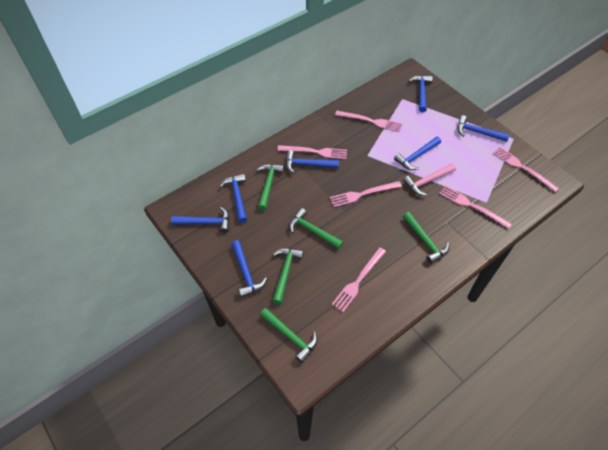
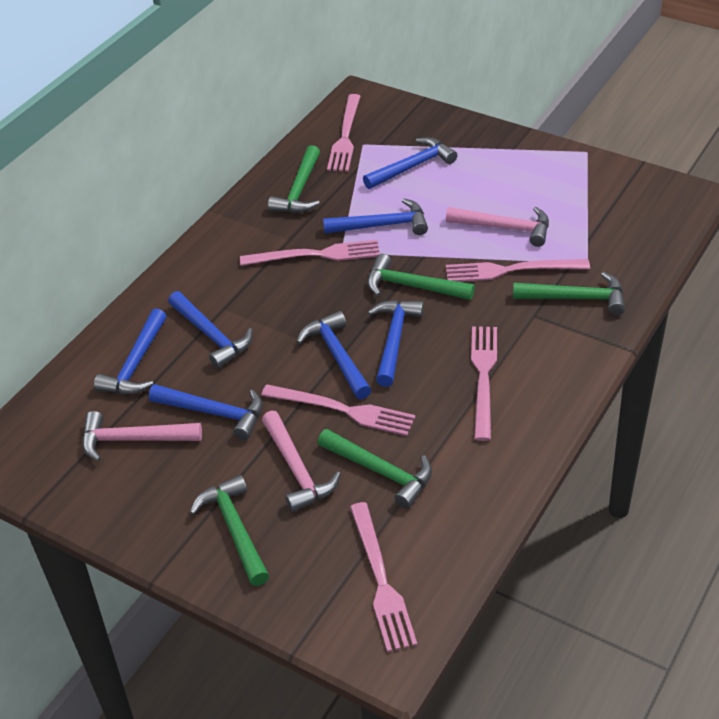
pink hammer: [403,164,456,196] = 1 -> [82,411,202,462] [262,411,341,512] [446,207,549,247] = 3

